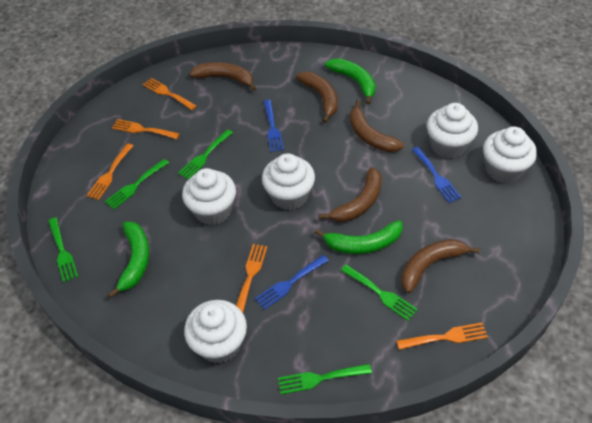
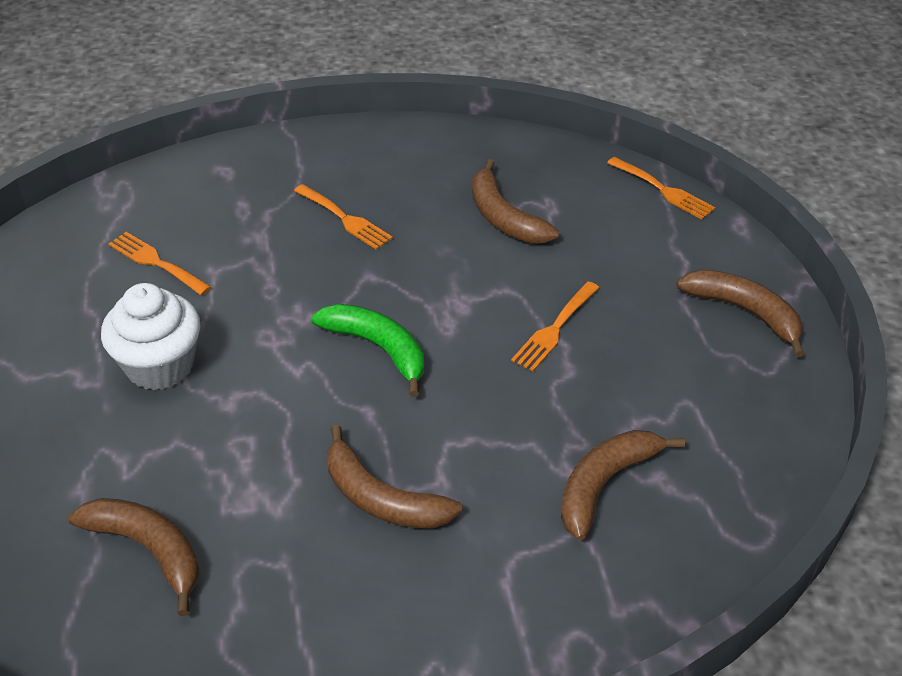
blue fork: [255,255,329,310] [263,100,284,152] [412,147,462,203] = 3 -> none = 0
green banana: [108,222,149,298] [315,220,403,254] [325,58,376,105] = 3 -> [311,304,424,397] = 1
green fork: [48,217,78,283] [105,159,169,209] [178,129,233,179] [278,364,372,395] [341,264,418,321] = 5 -> none = 0
orange fork: [87,143,134,200] [112,119,180,139] [143,78,197,110] [236,244,268,313] [397,323,488,350] = 5 -> [108,232,211,295] [294,184,393,250] [511,281,599,372] [607,157,715,220] = 4
white cupcake: [182,168,236,225] [184,300,247,363] [262,153,315,210] [427,103,478,159] [483,127,537,183] = 5 -> [101,283,200,390] = 1

